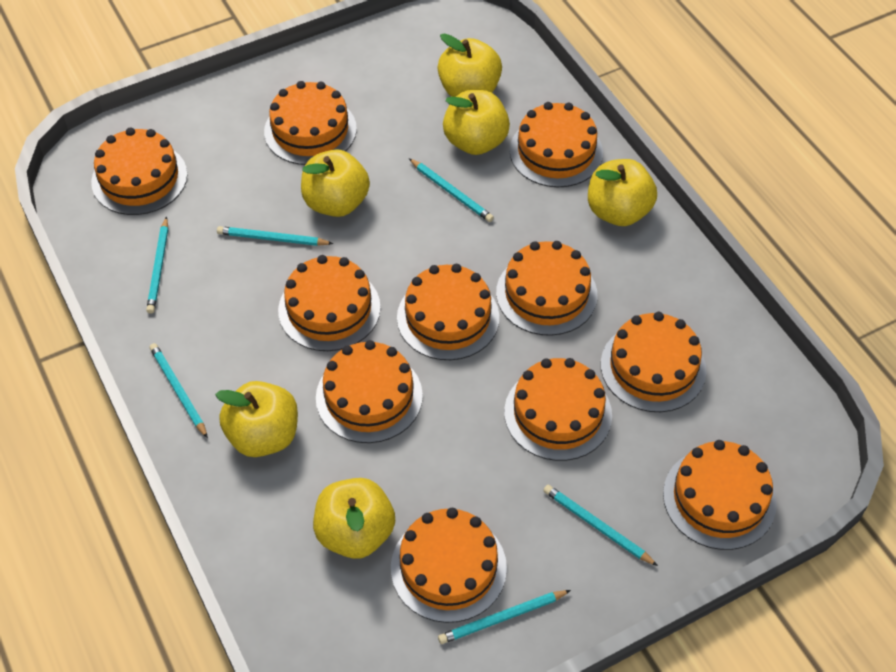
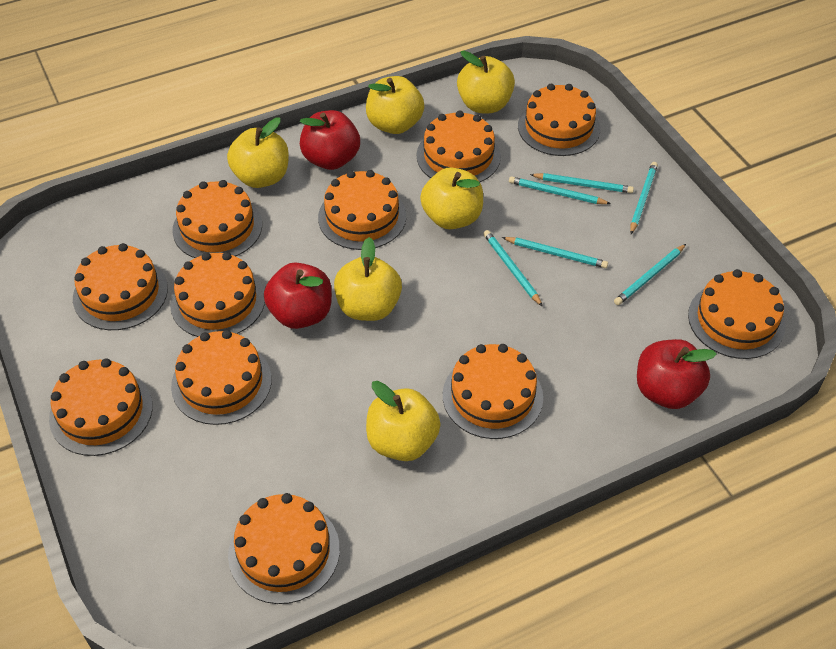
red apple: none = 0 -> [264,262,332,329] [300,110,360,170] [637,339,717,409] = 3

